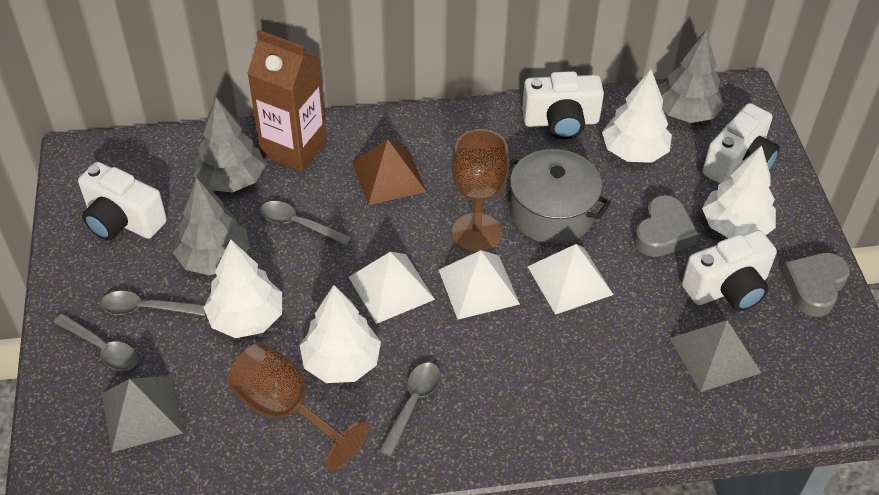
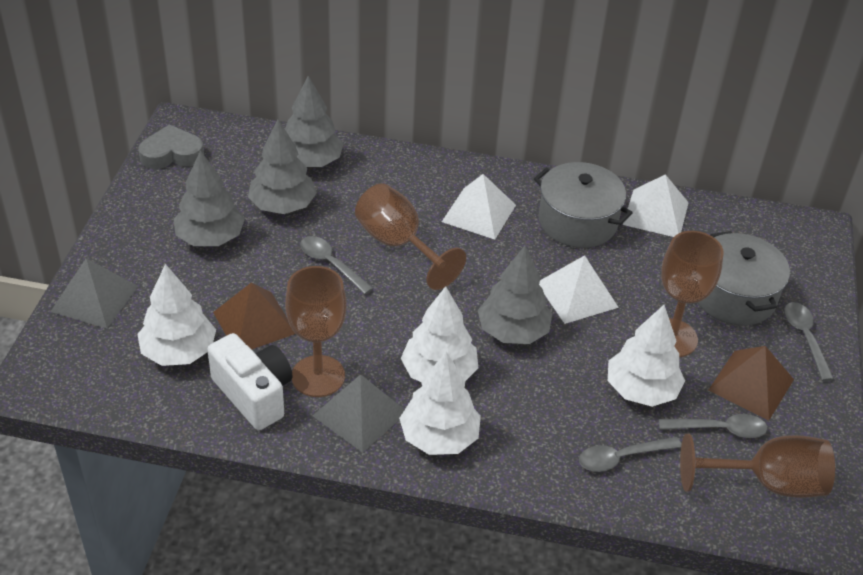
brown carton: [247,30,327,172] = 1 -> none = 0
brown goblet: [227,342,369,471] [451,129,510,253] = 2 -> [285,266,346,397] [355,183,466,290] [661,231,723,357] [680,434,835,498] = 4
brown pyramid: [352,139,426,205] = 1 -> [213,283,296,350] [708,346,794,421] = 2
grey heart: [634,195,699,257] [782,253,850,317] = 2 -> [138,124,204,169] = 1
grey pot: [507,149,611,244] = 1 -> [534,162,633,248] [697,231,790,326] = 2
grey tree: [173,177,250,275] [193,97,266,193] [659,30,724,123] = 3 -> [174,150,245,246] [248,119,317,214] [285,76,344,167] [478,246,552,344] = 4
white camera: [78,162,167,241] [522,71,604,140] [682,230,777,311] [703,103,780,184] = 4 -> [207,333,293,430] = 1

